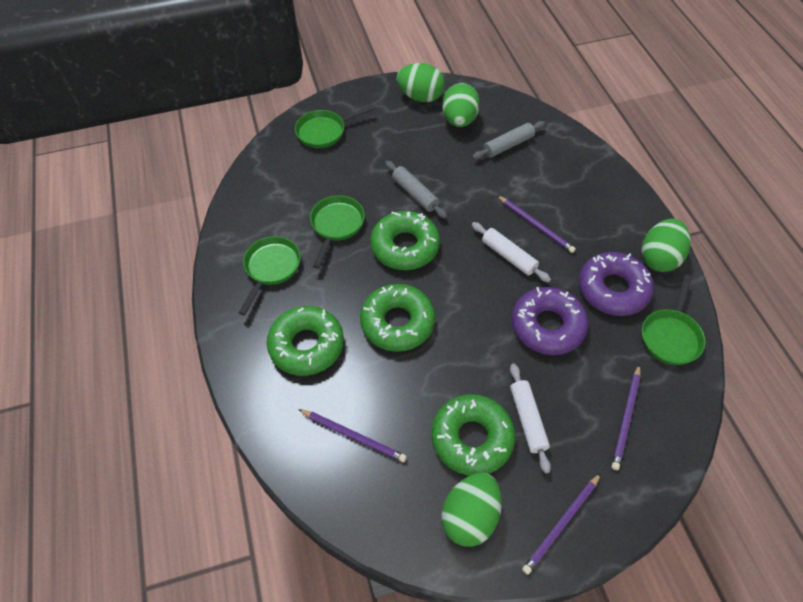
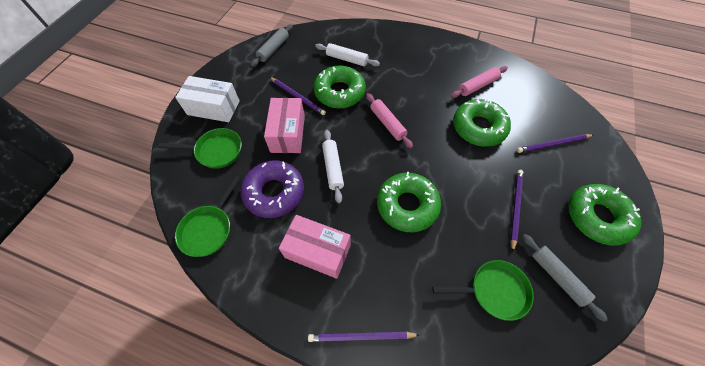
green egg: [397,63,445,102] [442,83,480,127] [442,473,502,547] [641,219,691,272] = 4 -> none = 0
green pan: [238,236,301,315] [295,104,376,148] [310,195,365,269] [642,275,706,365] = 4 -> [158,128,242,169] [175,175,240,257] [432,260,534,321] = 3
pink box: none = 0 -> [264,98,305,153] [279,215,351,279] = 2
pink rolling pin: none = 0 -> [366,93,413,149] [451,66,508,98] = 2
purple donut: [512,287,588,355] [579,252,654,316] = 2 -> [241,161,304,218] = 1
white box: none = 0 -> [175,76,240,122] = 1

